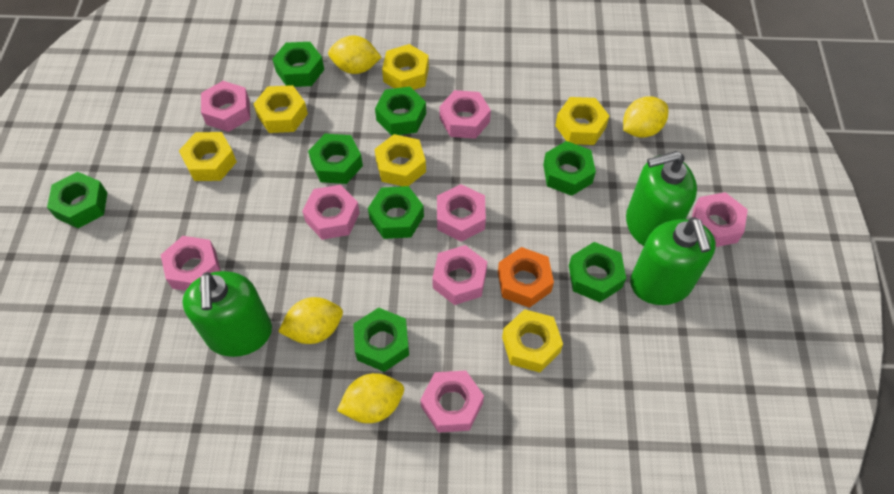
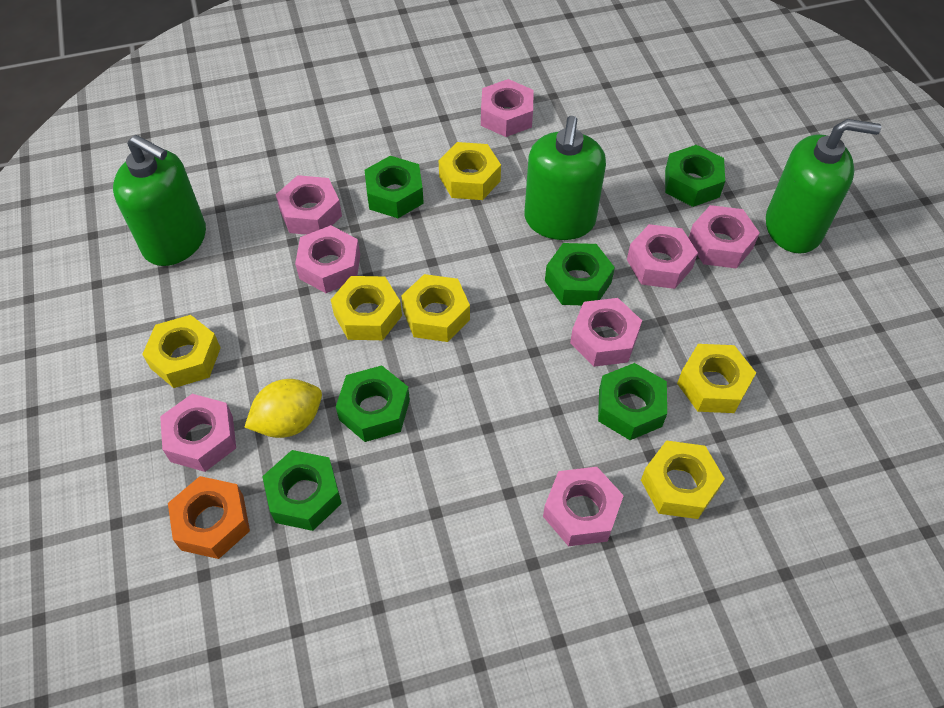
green nut: [47,172,108,228] [272,42,324,87] [308,134,363,184] [353,308,409,372] [368,186,424,239] [375,87,426,136] [543,141,596,196] [569,242,626,302] = 8 -> [262,450,342,531] [336,365,410,442] [365,156,424,218] [545,243,615,305] [598,363,667,440] [665,145,725,207] = 6
yellow lemon: [278,297,343,344] [328,36,382,74] [337,373,404,423] [623,96,668,138] = 4 -> [245,379,322,438] = 1

